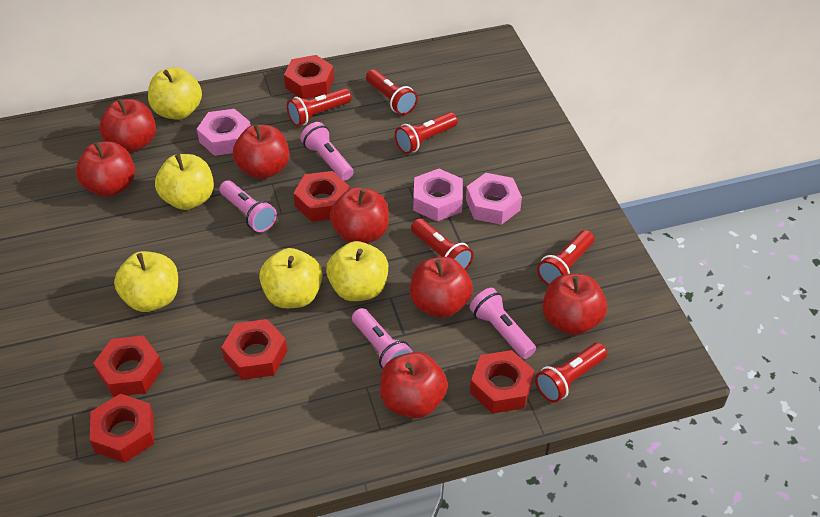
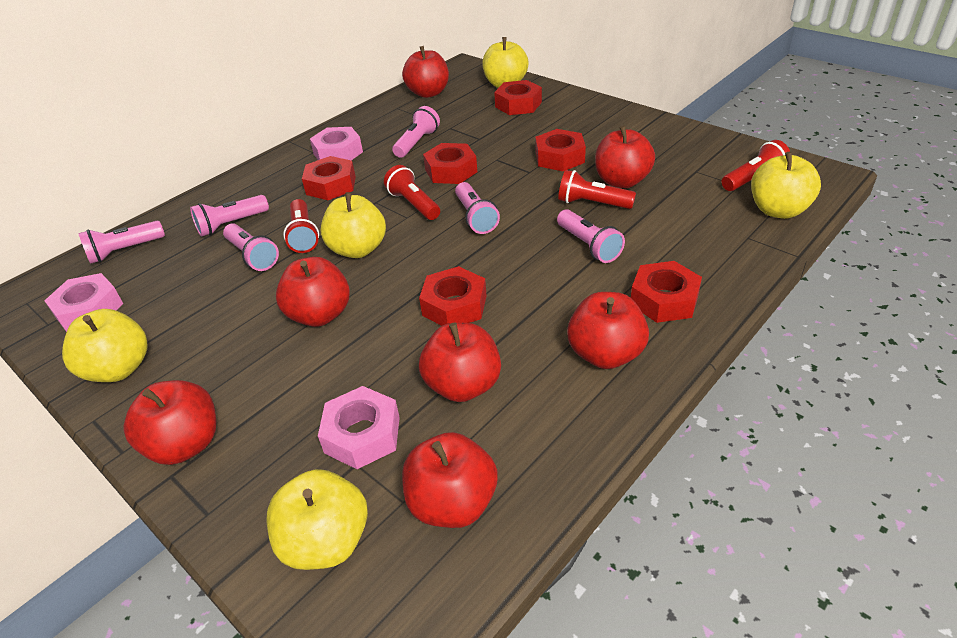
pink flashlight: [219,181,277,232] [300,122,354,181] [352,308,413,369] [470,288,536,359] = 4 -> [78,221,165,264] [190,195,269,237] [223,223,279,271] [392,106,440,158] [455,182,500,234] [557,209,625,263] = 6
red flashlight: [287,88,351,126] [366,69,418,115] [395,112,458,154] [411,219,473,270] [535,343,607,402] [537,230,594,286] = 6 -> [283,199,319,253] [384,165,440,220] [558,170,636,209] [722,140,790,191] = 4

